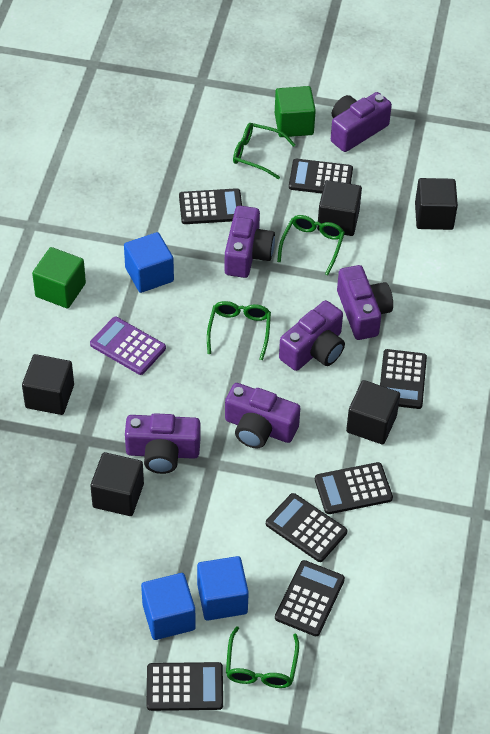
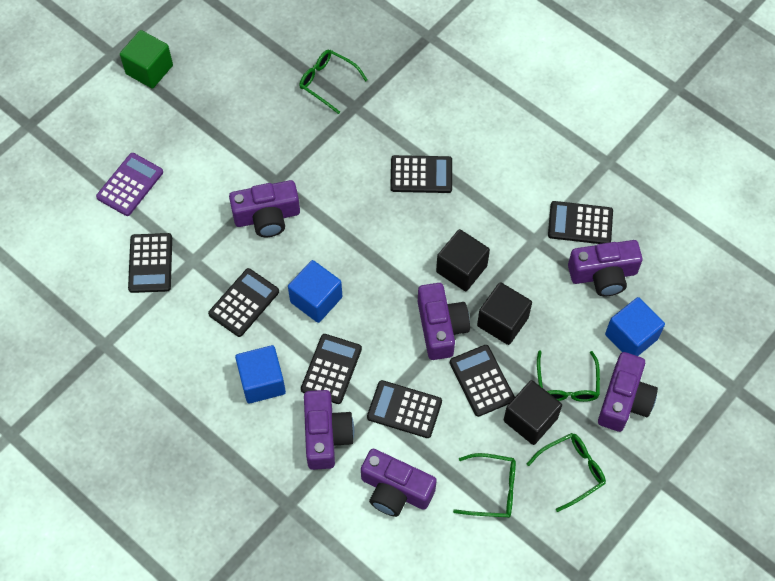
black cube: [22,354,74,415] [90,452,144,516] [317,180,362,236] [346,380,400,444] [415,178,458,230] = 5 -> [436,229,490,291] [477,282,532,345] [504,380,562,445] = 3
green cube: [32,247,86,308] [275,86,316,137] = 2 -> [120,30,173,89] = 1

